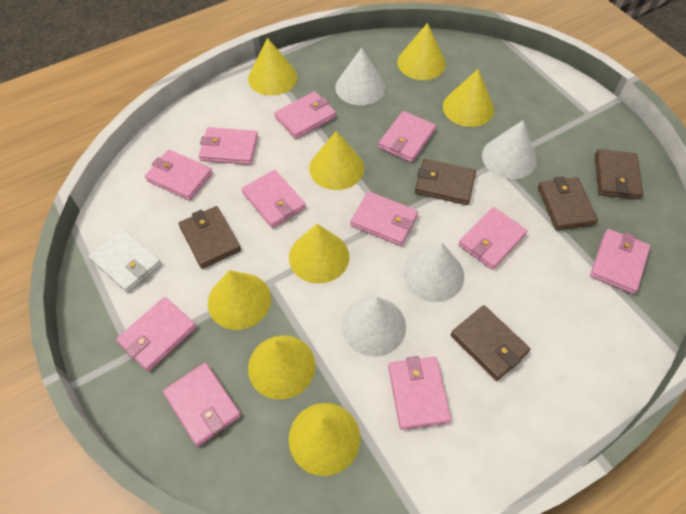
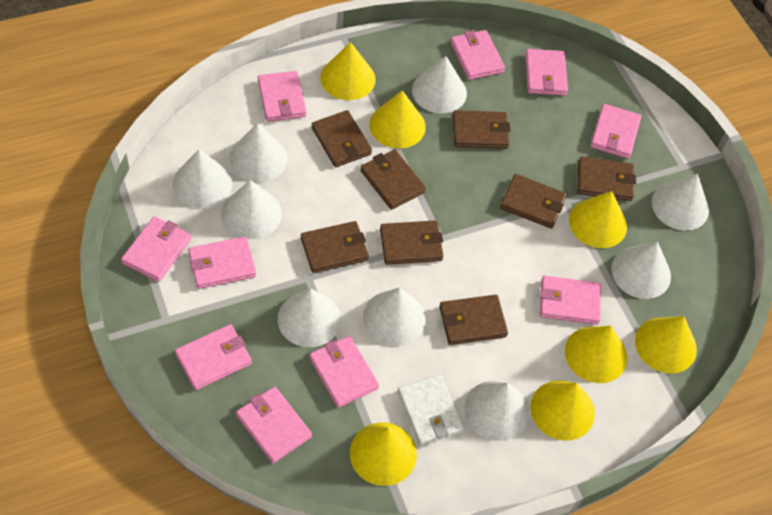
brown wallet: [179,206,241,269] [415,159,476,205] [451,305,530,381] [538,176,598,231] [595,149,643,199] = 5 -> [301,221,369,273] [312,110,372,167] [361,149,426,210] [380,220,443,265] [439,295,508,345] [453,110,510,149] [500,174,567,229] [577,157,636,201] = 8
pink wallet: [116,297,196,372] [145,150,213,200] [163,363,241,447] [199,127,258,165] [242,170,306,228] [275,91,336,139] [350,191,418,246] [378,111,436,163] [388,356,451,430] [458,207,527,270] [590,229,650,294] = 11 -> [121,216,191,282] [175,324,252,390] [188,237,256,289] [236,387,312,463] [258,71,307,122] [309,336,379,408] [451,30,505,80] [525,49,568,96] [540,276,601,325] [590,104,641,159] = 10
white cone: [335,48,385,105] [341,297,406,357] [403,243,464,302] [482,120,537,179] = 4 -> [172,149,232,209] [221,180,282,239] [229,123,288,182] [278,288,341,347] [363,288,426,346] [412,56,467,114] [464,381,529,441] [611,241,671,299] [652,173,709,231] = 9
yellow cone: [208,270,271,330] [248,38,297,96] [248,335,315,400] [289,224,349,283] [289,403,360,476] [309,131,364,190] [397,23,446,80] [443,69,494,127] = 8 -> [320,42,376,100] [350,422,417,486] [369,90,426,149] [530,381,595,441] [565,326,627,383] [569,191,627,248] [635,316,697,374] = 7

